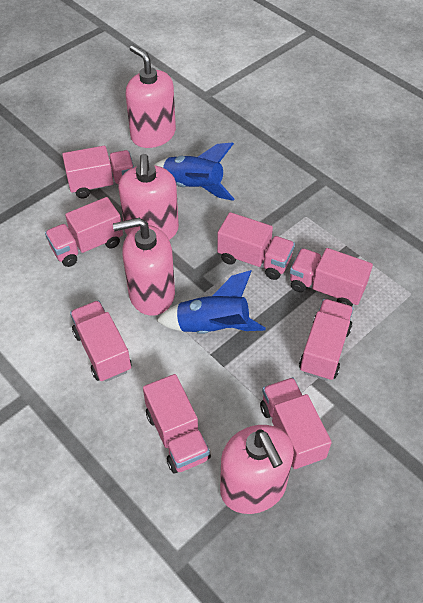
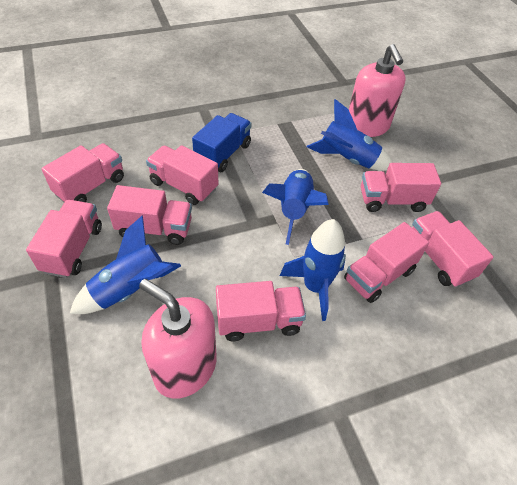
blue rocket: [155,142,234,201] [156,270,266,334] = 2 -> [70,216,181,314] [262,169,329,245] [280,219,346,321] [307,99,393,171] = 4
blue truck: none = 0 -> [192,113,252,172] = 1
pink soap dispenser: [113,218,175,316] [118,154,179,240] [125,45,176,148] [220,425,294,514] = 4 -> [139,279,216,399] [349,44,406,137] = 2

